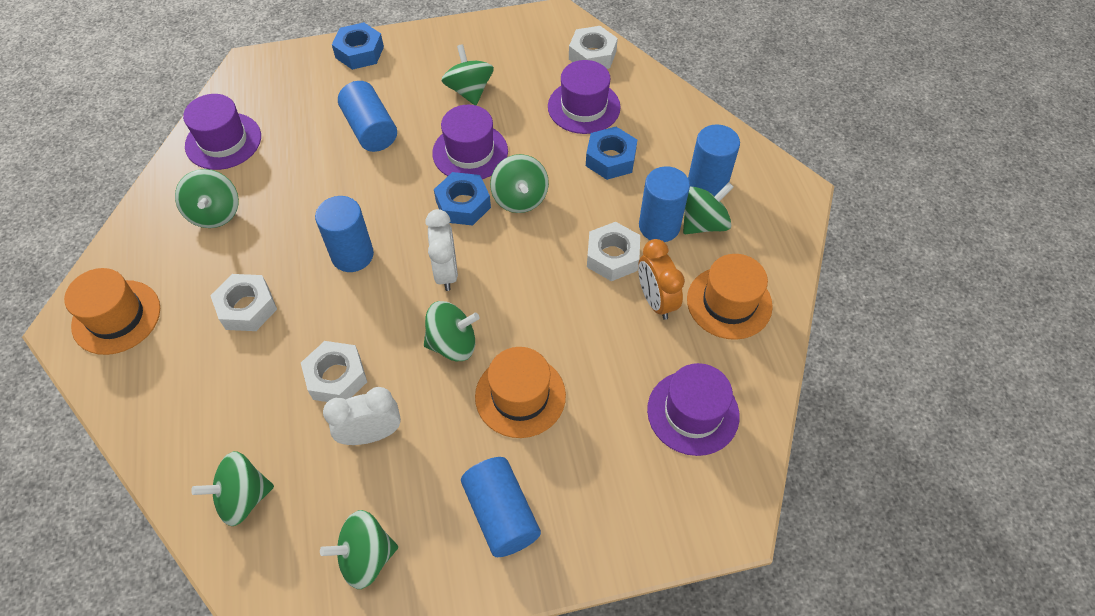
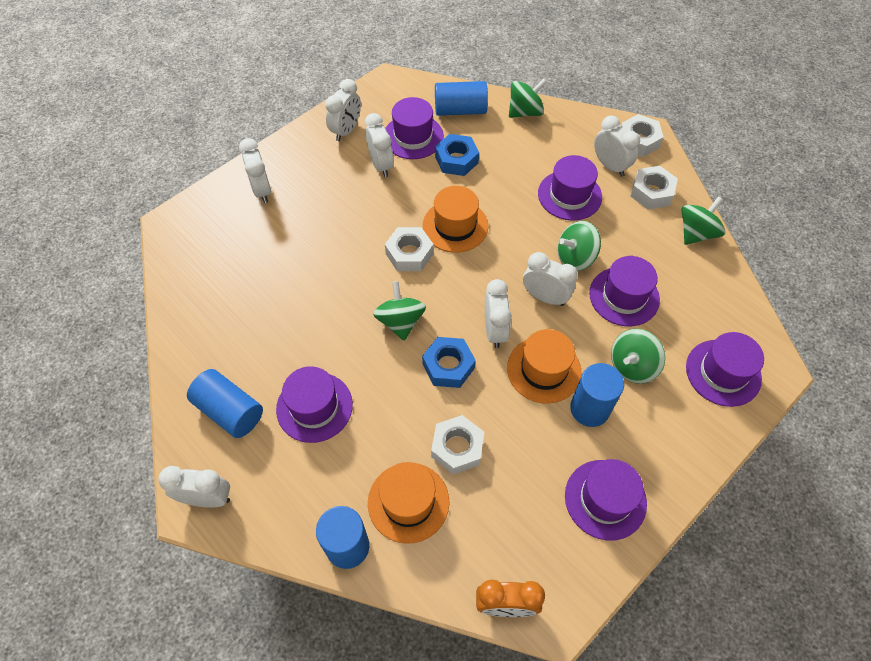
blue cylinder: [315,196,374,272] [338,81,397,152] [461,457,541,557] [639,166,690,242] [688,125,740,196] = 5 -> [187,369,263,438] [316,506,369,569] [435,81,488,116] [570,363,624,427] = 4
blue nut: [332,22,384,70] [434,172,491,226] [586,127,637,180] = 3 -> [422,337,476,388] [435,134,479,176] = 2
green spinning top: [175,169,239,228] [191,451,274,526] [320,510,398,589] [424,301,480,361] [442,44,494,105] [490,154,549,213] [683,182,734,234] = 7 -> [373,281,426,341] [509,78,547,118] [558,221,601,271] [611,329,665,384] [682,196,726,245] = 5
purple hat: [183,94,261,170] [432,105,508,179] [548,60,621,134] [647,363,739,456] = 4 -> [276,366,353,443] [385,97,444,159] [538,155,602,221] [565,459,647,541] [589,256,660,326] [686,332,764,407] = 6
white clock: [323,387,401,445] [425,209,458,291] = 2 -> [158,466,230,508] [239,138,271,203] [325,79,361,141] [365,113,394,177] [485,279,512,348] [523,252,578,306] [594,115,640,177] = 7

